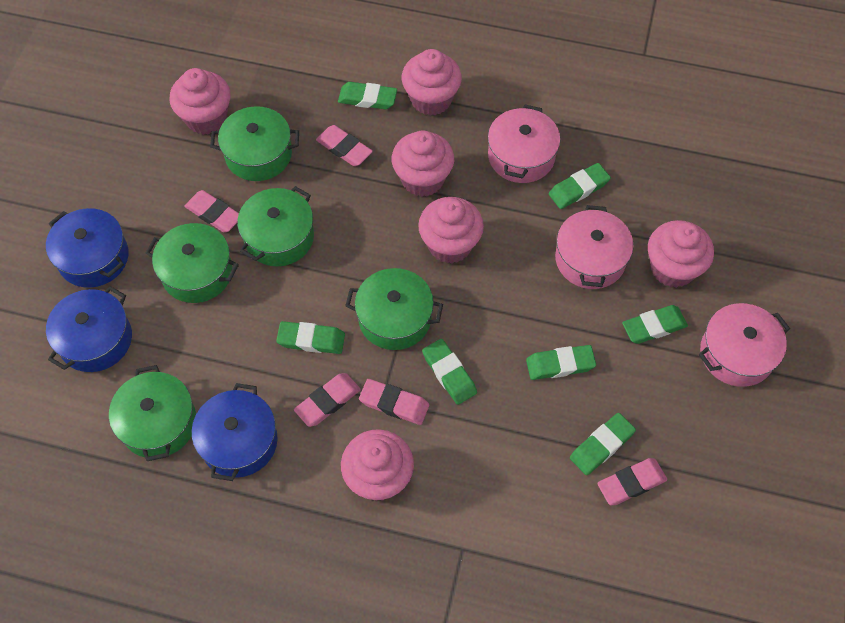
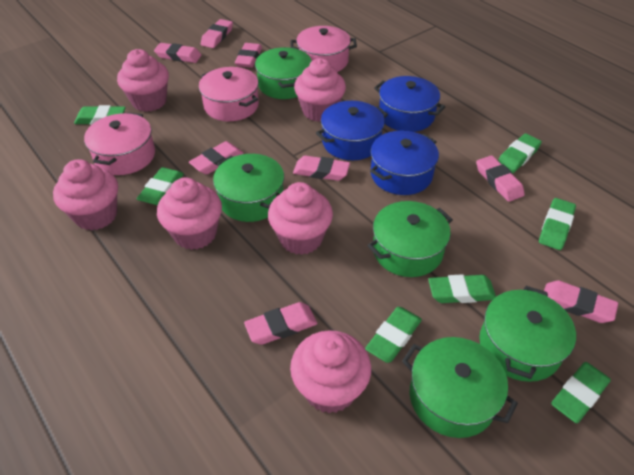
pink eraser: [184,190,239,233] [294,373,361,427] [316,125,373,166] [359,379,429,425] [597,458,667,505] = 5 -> [154,43,201,63] [189,141,244,175] [201,19,233,48] [235,43,262,68] [244,302,317,345] [293,156,350,181] [476,155,525,202] [544,280,618,323] = 8

